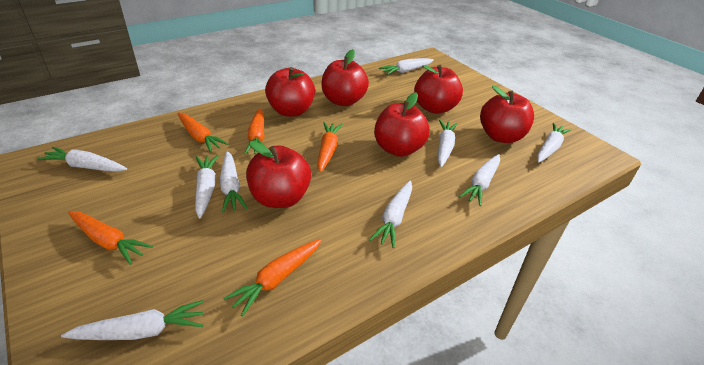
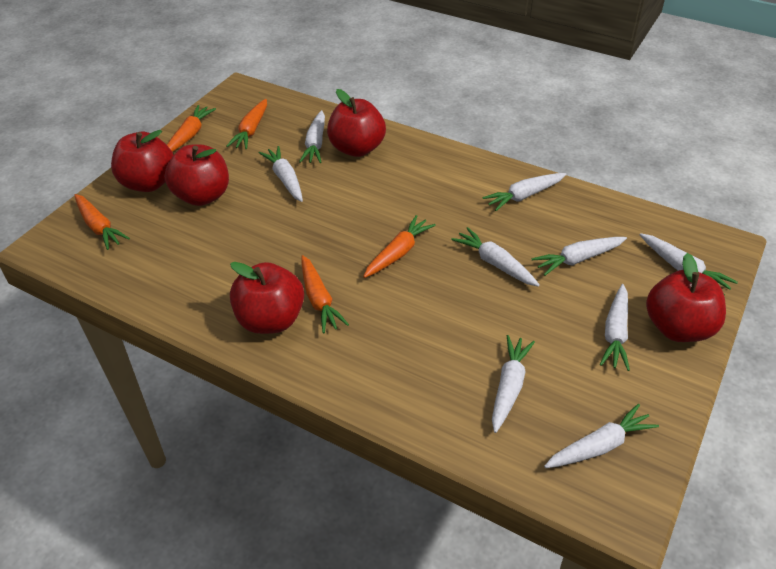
red apple: [246,141,311,208] [265,67,315,117] [321,49,369,106] [374,92,430,157] [414,65,463,114] [480,85,534,143] = 6 -> [111,130,174,192] [165,144,229,206] [230,262,304,334] [327,89,386,157] [646,253,726,342] = 5

